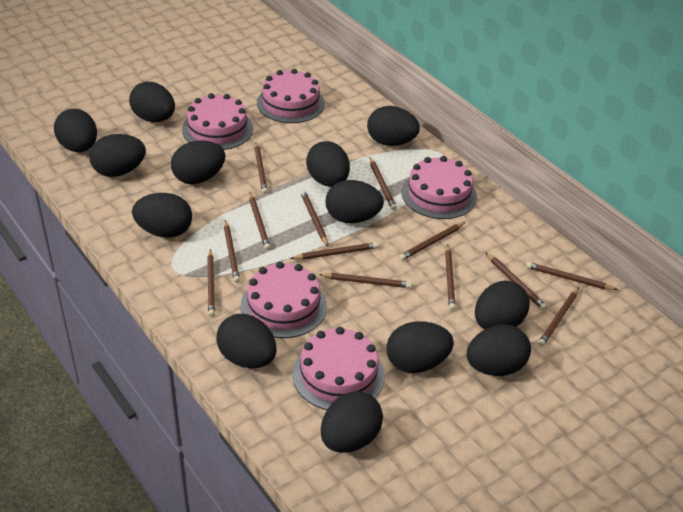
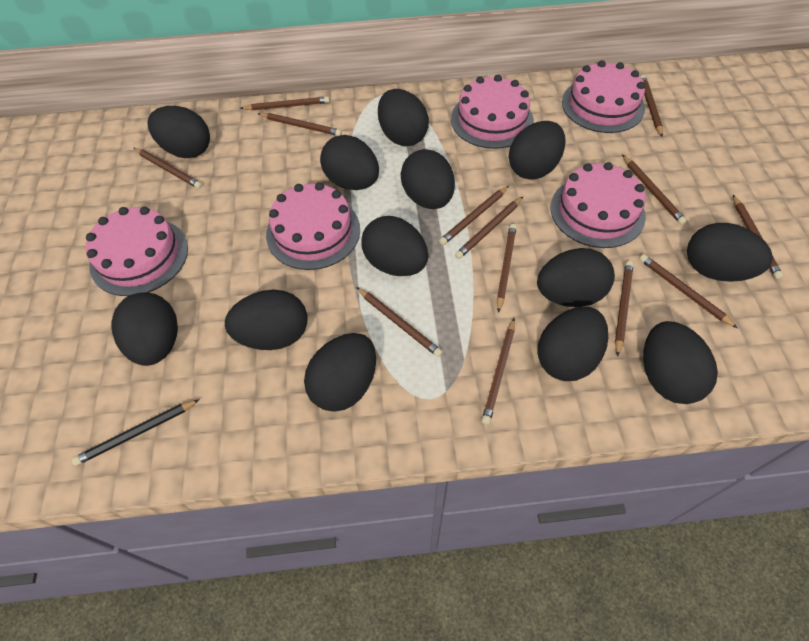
black pencil: none = 0 -> [72,399,200,466] = 1

